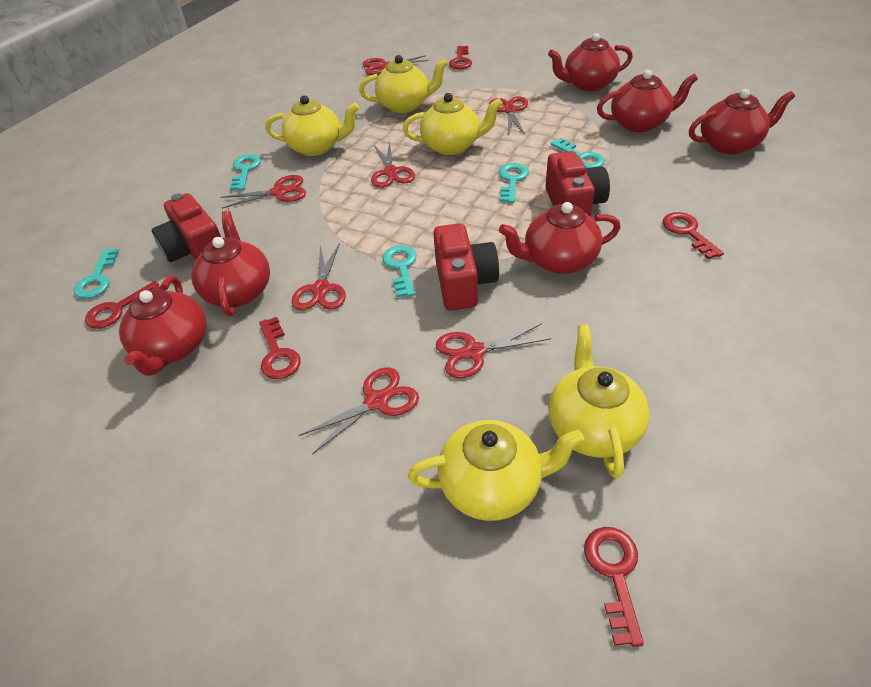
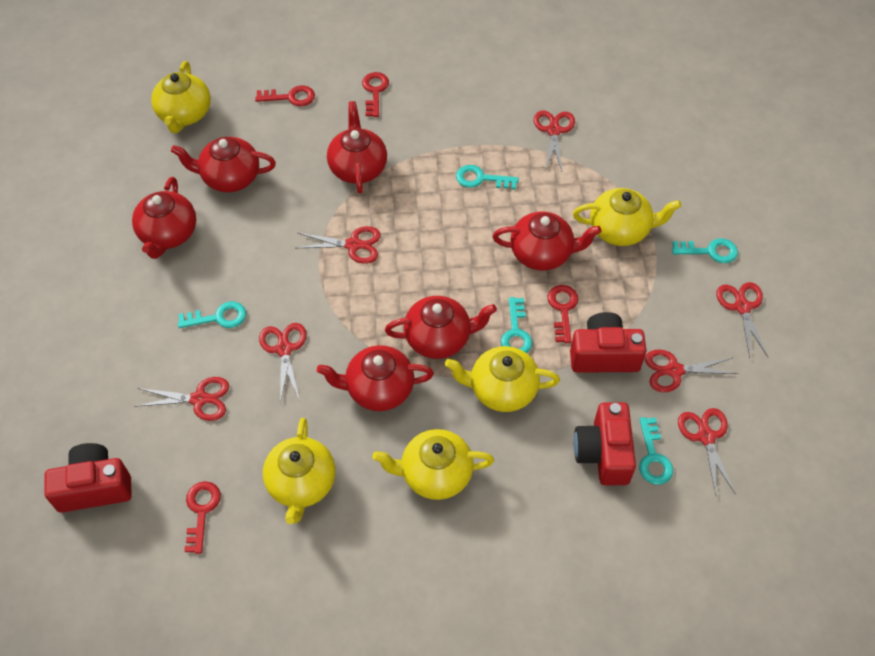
red key: [85,281,162,329] [259,317,301,379] [449,46,472,69] [584,527,644,647] [663,212,724,260] = 5 -> [184,481,221,554] [255,85,315,106] [362,72,389,117] [547,285,578,343] = 4

